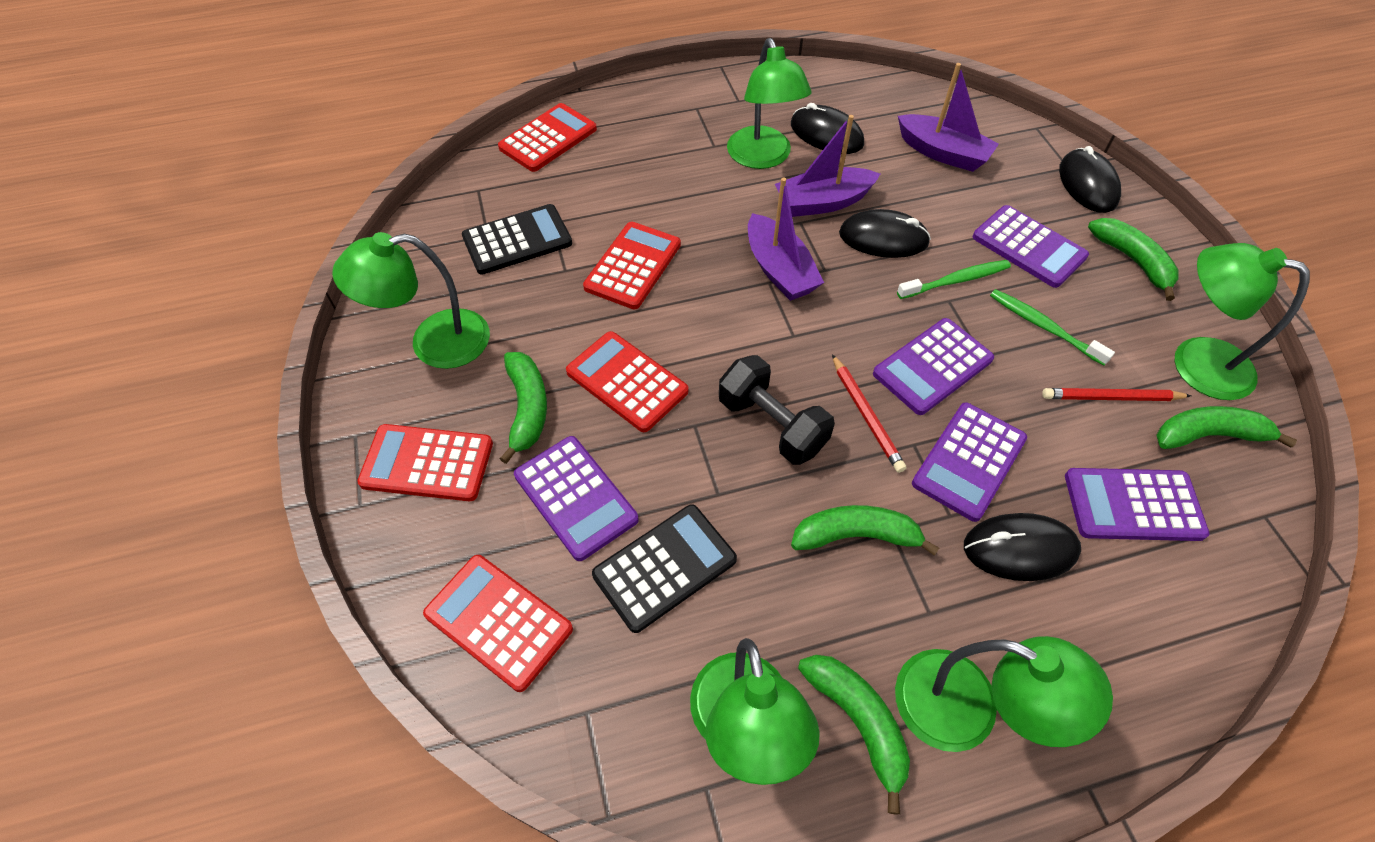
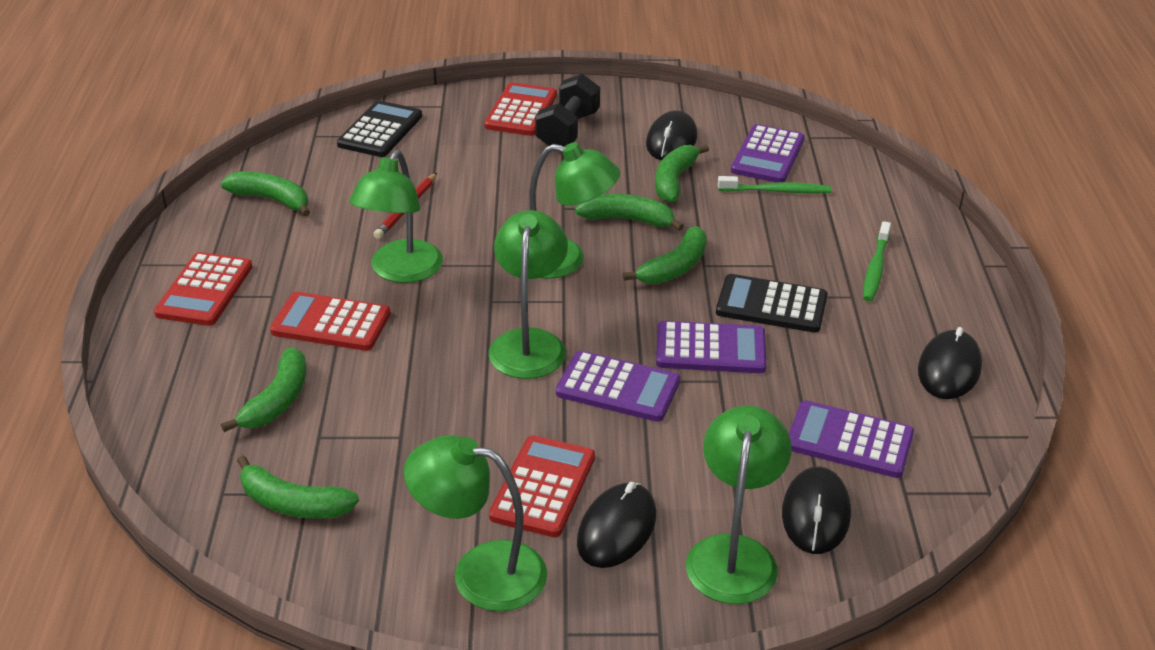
green banana: [500,352,547,464] [791,505,939,556] [798,655,910,814] [1088,218,1179,301] [1156,406,1297,449] = 5 -> [221,171,310,216] [221,348,306,432] [237,455,359,519] [575,194,684,231] [623,226,707,284] [655,145,709,203] = 6
purple boat: [748,177,824,301] [775,115,880,217] [898,63,999,172] = 3 -> none = 0
purple calculator: [514,436,639,561] [873,318,994,415] [912,402,1027,522] [973,205,1089,288] [1065,468,1209,541] = 5 -> [556,351,680,422] [656,321,767,373] [731,124,805,183] [789,400,914,478] = 4
red calculator: [357,424,493,501] [423,555,573,692] [498,103,597,172] [566,331,688,432] [583,222,681,309] = 5 -> [154,252,253,326] [270,292,391,351] [484,82,557,136] [489,435,595,537] = 4
red pencil: [832,354,906,473] [1042,388,1191,401] = 2 -> [373,173,437,239] = 1

